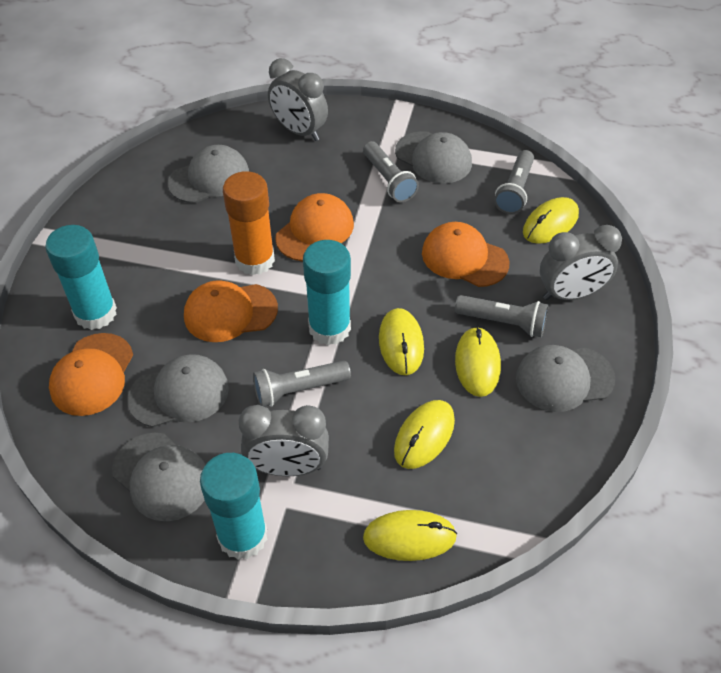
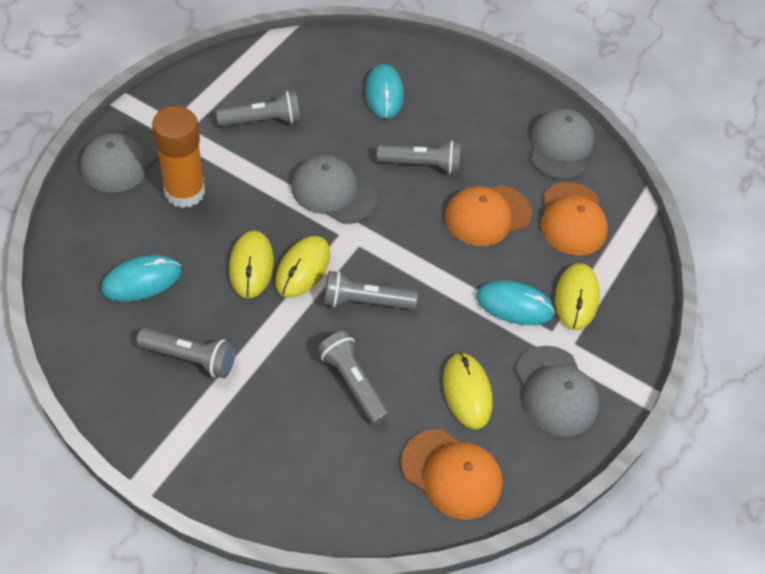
grey cap: [112,433,206,521] [127,354,229,427] [168,145,249,203] [395,131,472,183] [516,345,615,412] = 5 -> [80,126,159,192] [291,155,378,224] [516,346,599,436] [531,109,594,180] = 4
grey clock: [239,405,329,476] [268,58,328,141] [540,225,622,300] = 3 -> none = 0
grey flashlight: [253,361,351,407] [363,141,419,202] [455,295,548,337] [494,150,534,214] = 4 -> [136,328,236,378] [216,91,300,126] [317,331,389,425] [324,271,418,309] [377,140,461,174] = 5
orange cap: [49,333,133,416] [184,280,278,342] [275,193,354,261] [422,222,509,287] = 4 -> [401,429,503,520] [445,185,532,246] [541,182,608,256] = 3
turquoise glue stick: [45,225,117,330] [200,453,267,560] [303,240,351,345] = 3 -> none = 0
turquoise mouse: none = 0 -> [101,255,181,301] [365,64,404,119] [476,281,555,325] = 3
yellow mouse: [363,510,457,561] [379,308,424,375] [394,400,455,469] [455,326,501,397] [523,197,579,244] = 5 -> [229,231,274,298] [275,236,330,298] [443,352,493,429] [555,263,600,330] = 4

